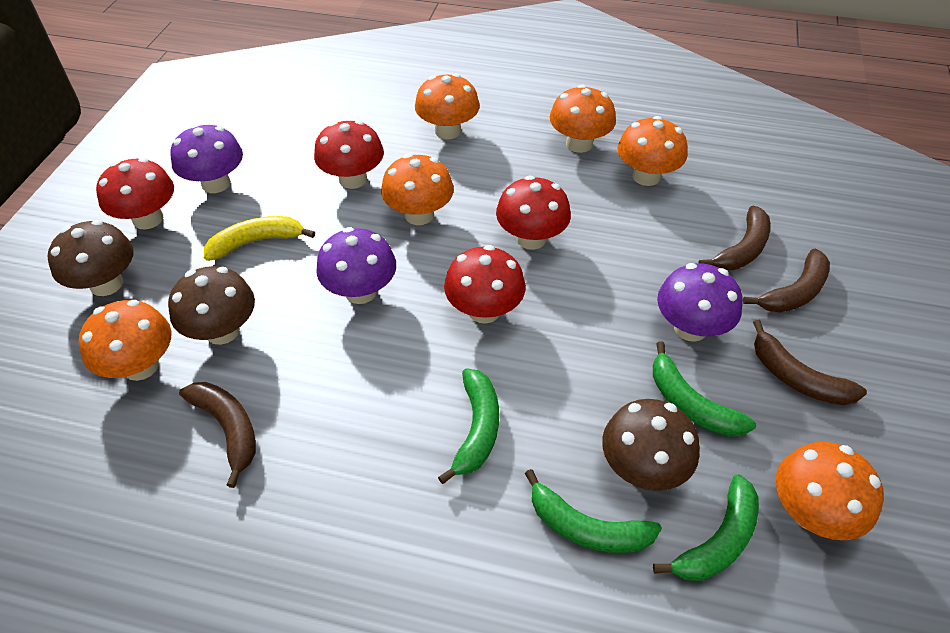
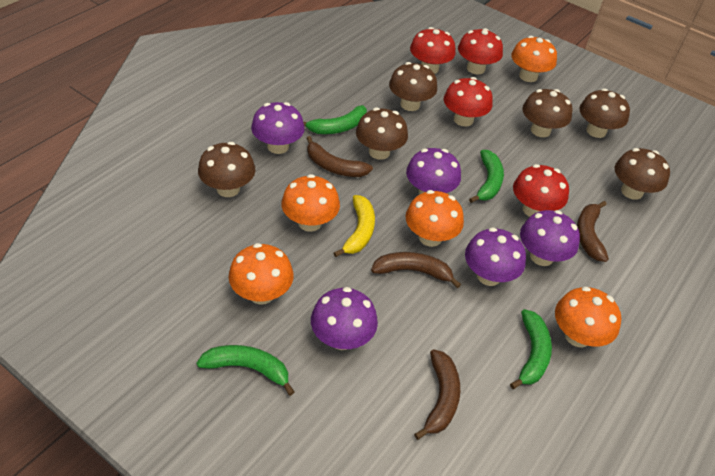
brown mushroom: [47,220,134,296] [168,266,255,345] [602,399,700,491] = 3 -> [198,142,255,197] [356,108,408,160] [389,62,437,111] [522,89,572,137] [579,88,630,138] [615,148,670,200] = 6
orange mushroom: [78,300,172,381] [381,154,454,225] [415,73,480,139] [550,85,616,153] [618,116,687,186] [776,442,884,540] = 6 -> [229,243,294,305] [281,174,340,232] [405,190,464,247] [511,36,557,82] [555,286,621,347] = 5
purple mushroom: [170,124,243,193] [316,227,396,304] [657,263,743,342] = 3 -> [251,102,305,154] [311,287,378,350] [406,148,461,195] [465,227,526,286] [520,210,580,266] = 5

